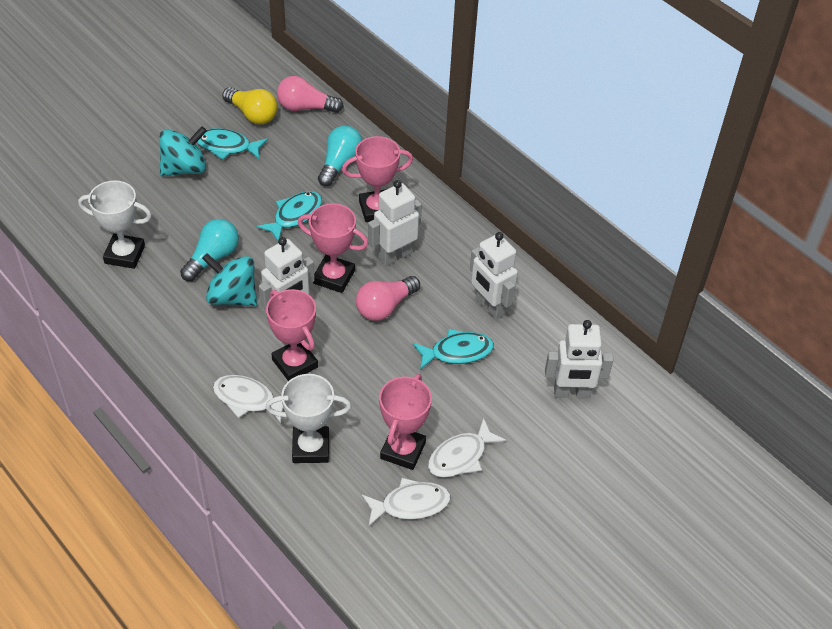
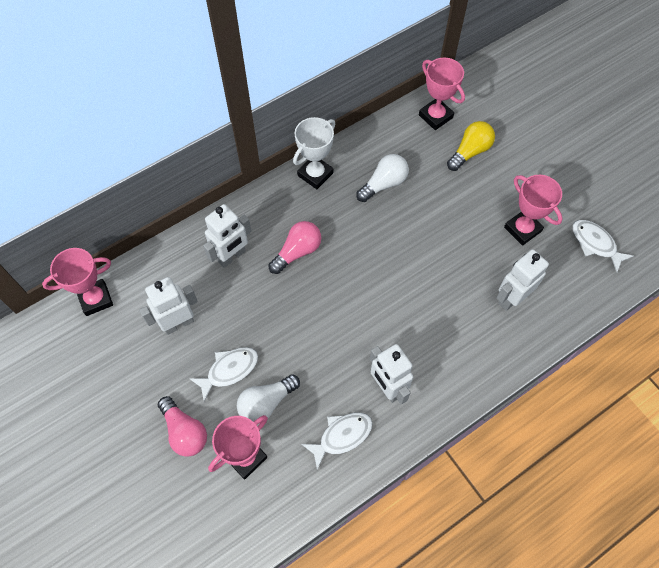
turquoise fish: [197,128,268,160] [256,191,322,241] [413,329,494,370] = 3 -> none = 0
turquoise light bulb: [180,219,239,281] [318,126,362,186] = 2 -> none = 0
turquoise spinning top: [159,126,207,177] [202,253,257,307] = 2 -> none = 0
white light bulb: none = 0 -> [237,374,300,423] [356,154,409,202] = 2
white trophy: [78,180,152,269] [266,374,351,463] = 2 -> [293,117,335,189] = 1

